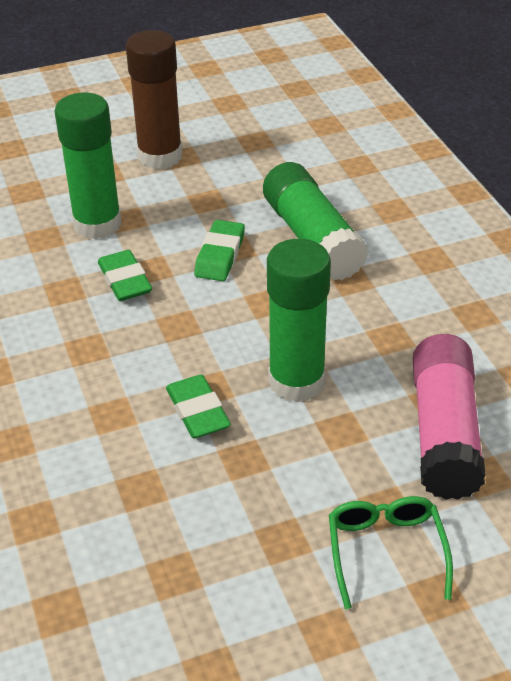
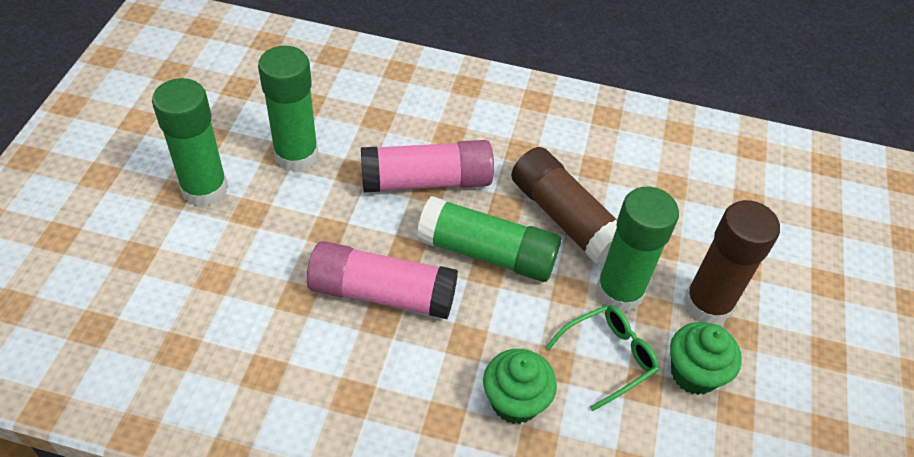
brown glue stick: [126,30,182,169] = 1 -> [511,147,617,266] [684,200,780,325] = 2
green cupcake: none = 0 -> [483,349,557,424] [670,322,742,395] = 2
green eraser: [98,250,152,301] [166,375,231,438] [194,220,245,281] = 3 -> none = 0
green glue stick: [54,93,122,239] [263,162,368,281] [267,239,331,402] = 3 -> [152,78,228,207] [258,46,319,172] [416,196,561,282] [596,187,679,312] = 4
pink glue stick: [413,334,486,500] = 1 -> [307,241,458,319] [361,140,494,193] = 2

